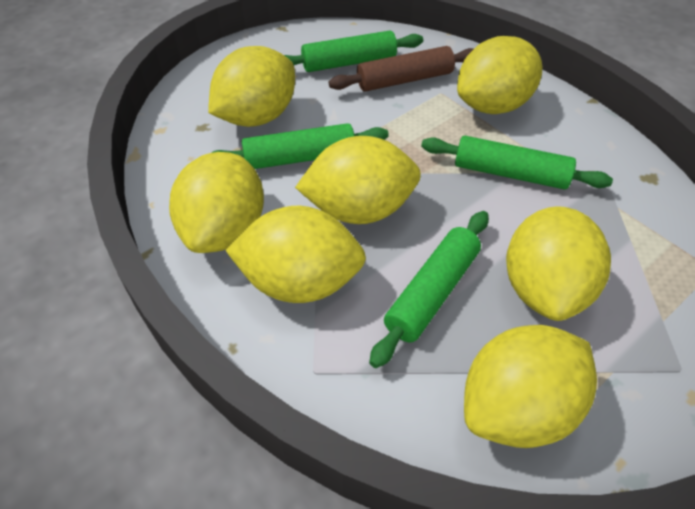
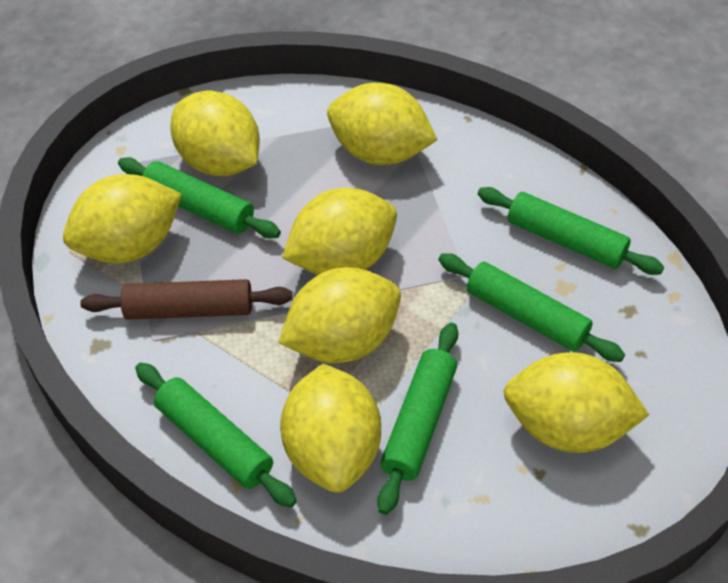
green rolling pin: [211,123,389,169] [284,30,423,72] [369,211,489,368] [421,136,613,190] = 4 -> [118,157,281,239] [135,362,297,508] [377,322,458,515] [438,253,625,362] [478,187,664,275] = 5

